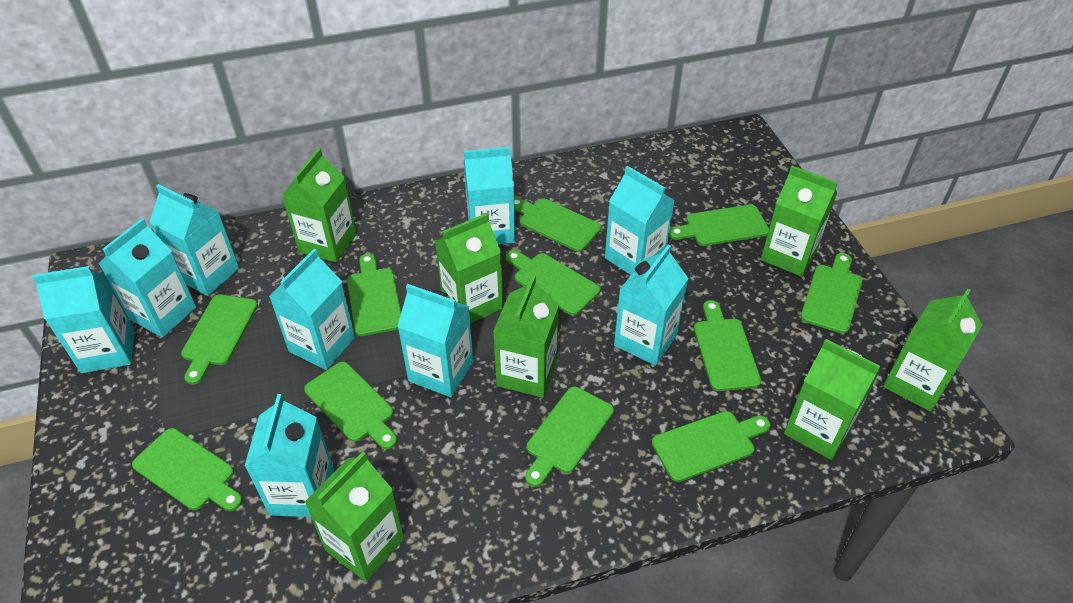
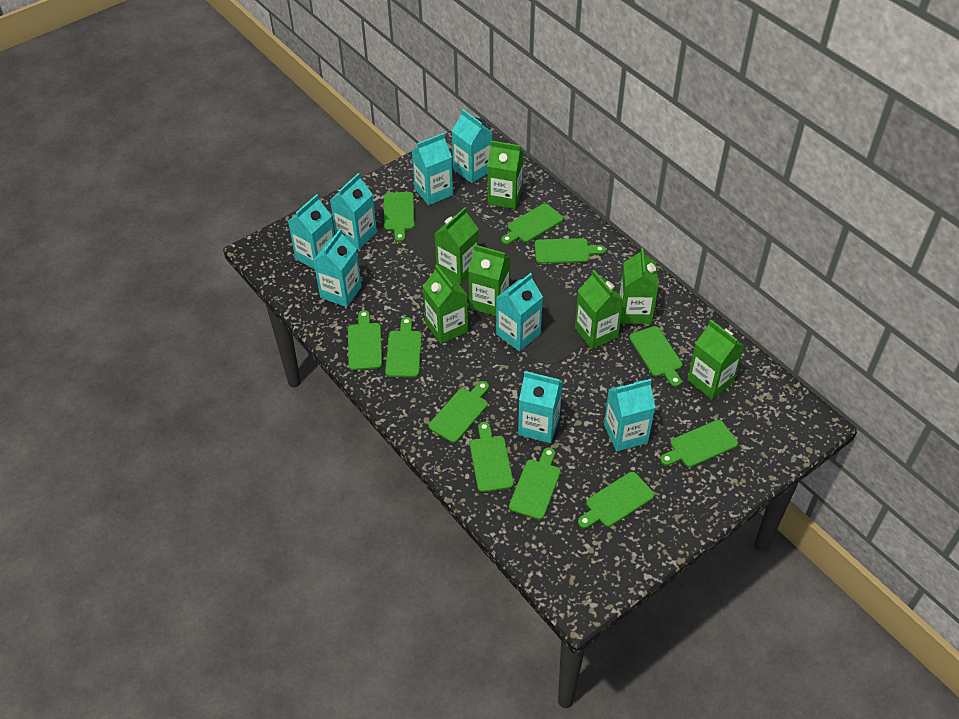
turquoise carton: [32,266,134,373] [99,218,196,338] [149,184,239,296] [245,394,334,517] [269,249,355,370] [397,284,474,397] [464,147,515,245] [605,166,675,275] [614,245,689,366] = 9 -> [288,194,335,270] [313,229,362,307] [330,173,377,250] [412,133,453,205] [452,109,493,183] [496,273,543,351] [518,371,563,443] [604,379,655,451] = 8

